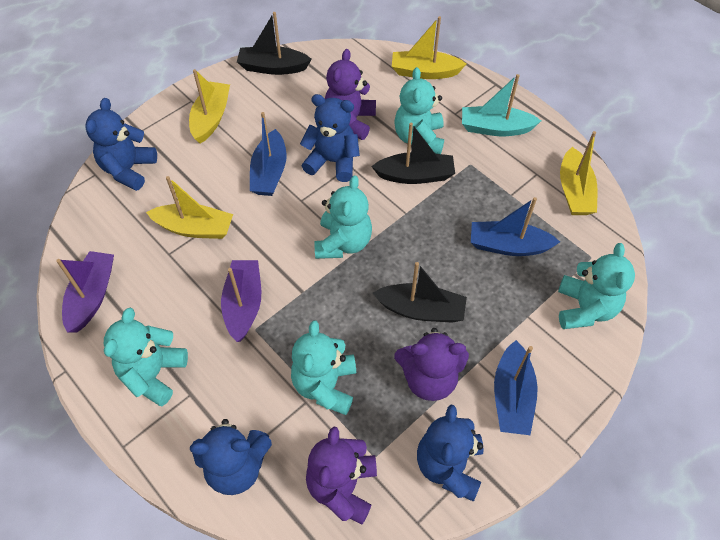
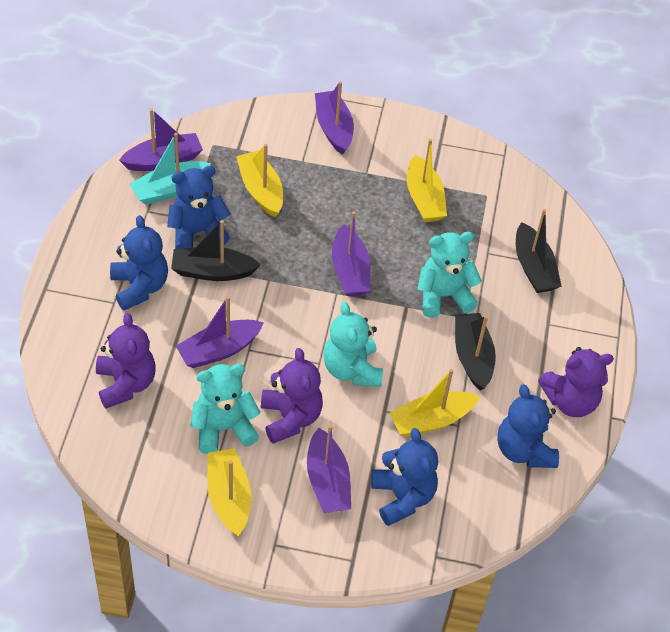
blue boat: [250,112,287,196] [471,197,560,256] [494,340,538,435] = 3 -> none = 0
purple boat: [56,251,114,333] [221,260,261,342] = 2 -> [119,109,203,171] [176,296,264,368] [307,425,351,513] [315,81,354,155] [332,211,370,296] = 5
turquoise teddy bear: [104,308,188,406] [291,320,356,415] [314,175,372,259] [394,67,444,154] [558,243,635,329] = 5 -> [190,364,261,454] [323,302,383,387] [417,232,482,318] = 3

